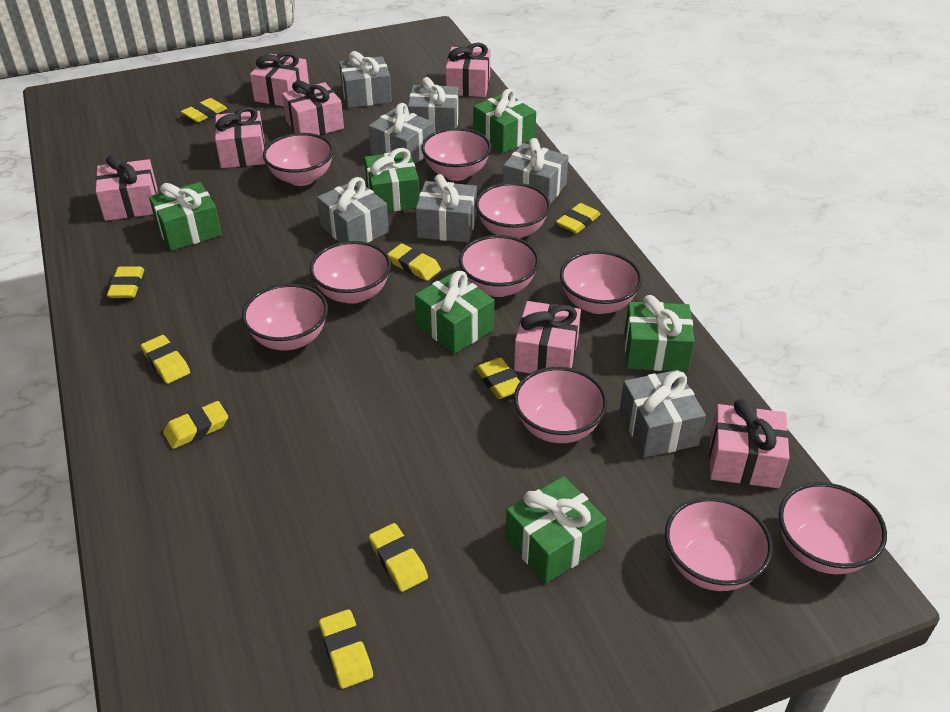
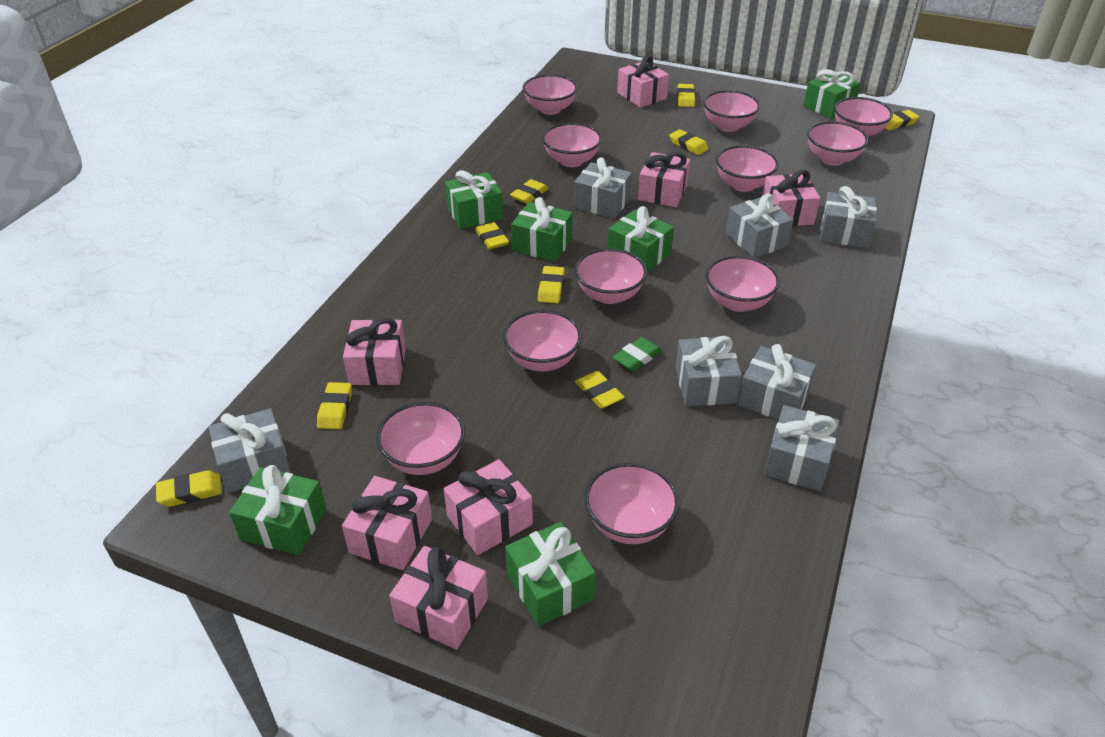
green eraser: none = 0 -> [613,337,662,371] = 1
pink bowl: [242,284,328,350] [263,133,334,186] [310,241,391,304] [421,128,491,181] [459,235,539,297] [475,182,551,239] [514,367,608,443] [560,250,642,314] [665,497,773,591] [778,482,887,574] = 10 -> [376,402,465,475] [503,310,582,371] [523,74,578,115] [542,123,602,167] [575,248,647,304] [585,463,679,544] [703,90,760,132] [706,256,780,312] [716,145,779,192] [807,121,868,166] [834,97,893,137] = 11

